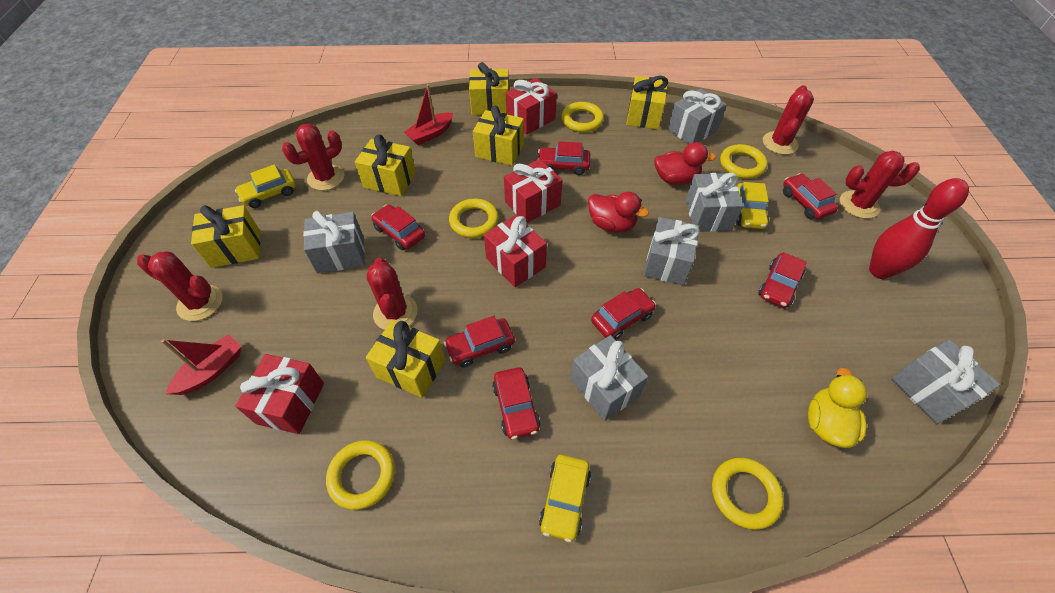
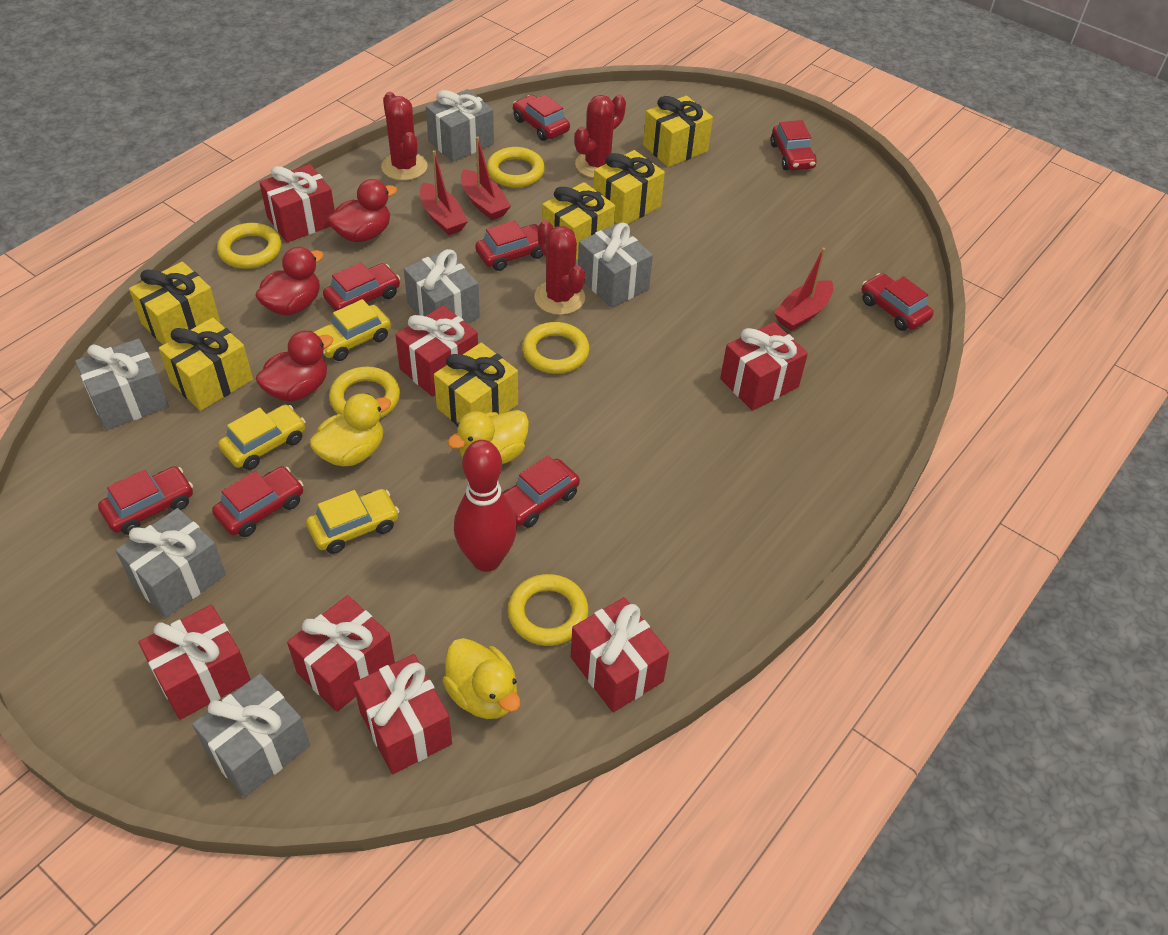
red boat: [161,334,241,395] [404,84,453,145] = 2 -> [420,150,468,235] [461,137,511,220] [774,248,833,331] = 3
red cactus: [137,251,222,321] [282,123,345,190] [366,258,418,330] [763,85,814,155] [840,151,920,219] = 5 -> [381,92,428,181] [534,220,585,315] [574,94,626,178] = 3
red car: [371,204,425,250] [444,316,515,367] [492,367,540,439] [537,141,590,175] [591,288,656,340] [758,252,807,308] [783,173,838,219] = 7 -> [98,466,193,535] [212,466,303,537] [323,263,400,311] [475,220,544,271] [503,456,580,528] [513,95,570,141] [771,120,817,170] [862,273,934,331] = 8
red duck: [588,192,649,233] [654,142,716,185] = 2 -> [255,247,324,315] [256,331,334,401] [328,179,397,242] = 3
red gift: [235,354,324,434] [484,215,547,287] [504,159,563,223] [506,78,557,135] = 4 -> [139,605,251,720] [259,164,335,243] [287,595,395,712] [353,654,452,774] [395,305,478,397] [571,597,669,712] [720,322,808,411] = 7
yellow duck: [808,368,867,448] = 1 -> [309,393,391,467] [442,638,520,719] [448,410,529,464] = 3

